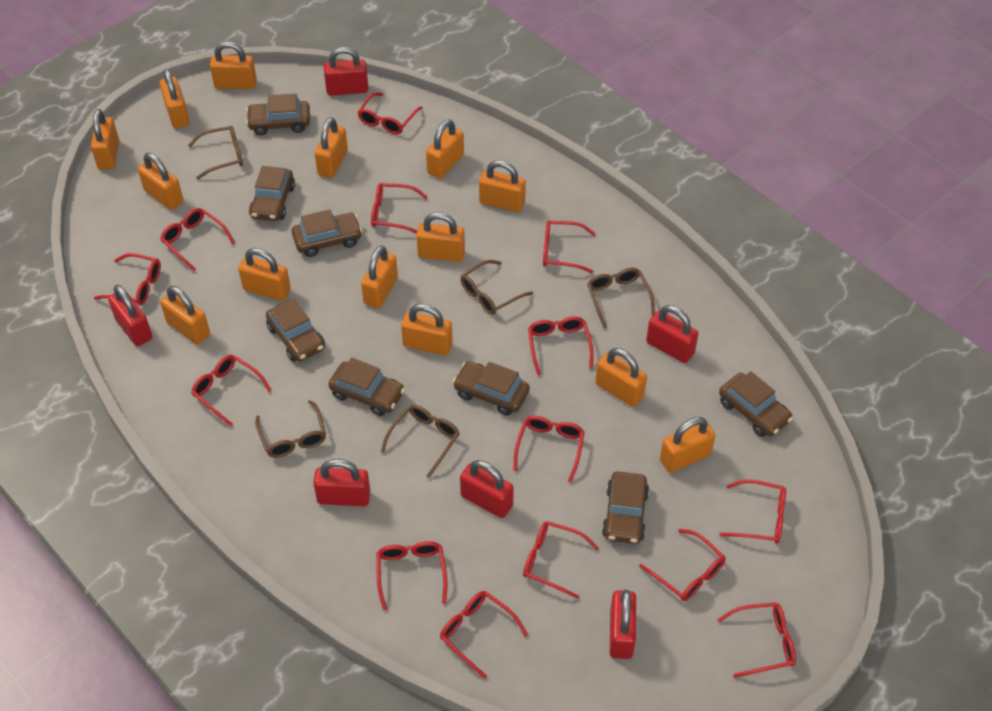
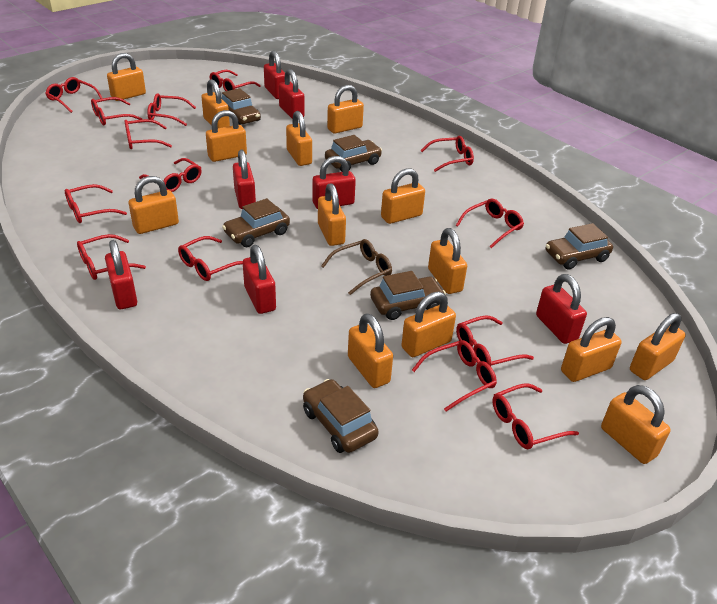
brown car: [246,94,310,136] [249,166,295,221] [266,299,325,362] [292,209,362,257] [328,358,405,416] [453,361,530,416] [602,472,649,544] [719,371,793,437] = 8 -> [221,88,261,125] [222,198,290,247] [303,379,379,453] [325,135,382,171] [370,271,446,320] [546,223,613,269] = 6
brown glasses: [188,126,243,179] [255,400,326,458] [381,405,460,478] [460,260,533,315] [587,268,655,328] = 5 -> [321,239,392,295] = 1
red padlock: [108,285,152,346] [313,459,370,506] [324,47,368,96] [460,460,514,518] [610,590,636,659] [646,305,699,363] = 6 -> [105,240,137,309] [233,150,256,209] [243,245,276,314] [264,50,285,99] [279,69,305,119] [313,156,356,209] [536,274,587,344] = 7

